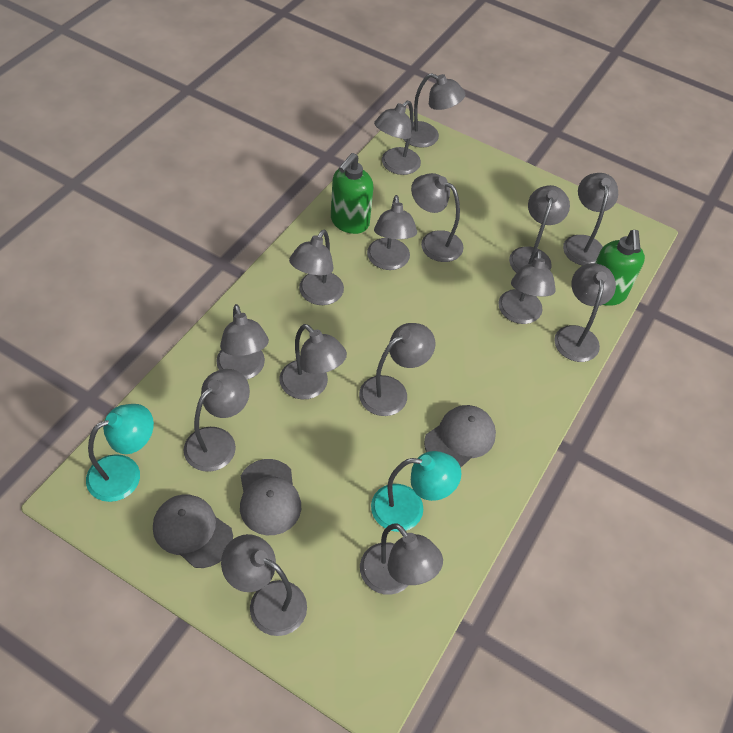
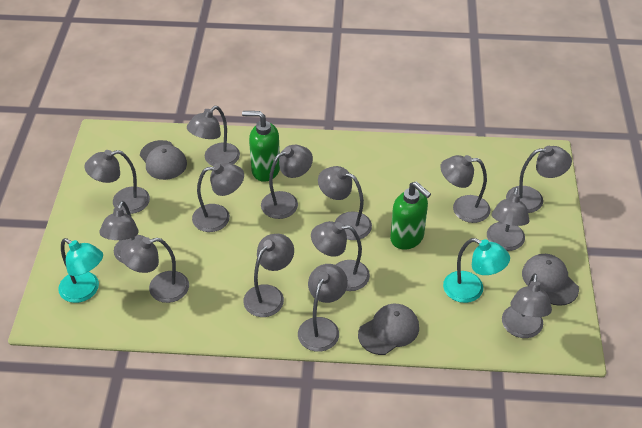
grey lamp: [184,369,250,472] [216,304,269,380] [221,534,307,636] [279,324,347,399] [289,230,344,305] [359,323,436,416] [360,524,443,595] [367,195,417,270] [374,101,421,175] [403,73,465,148] [411,173,463,262] [498,250,556,324] [509,185,570,273] [554,263,616,362] [563,173,618,266] = 15 -> [84,150,150,214] [100,201,145,264] [120,237,189,303] [187,106,240,166] [192,163,244,232] [243,234,294,317] [261,145,313,219] [298,264,348,352] [311,221,370,291] [318,166,372,240] [440,155,490,223] [487,187,530,251] [502,274,552,338] [506,146,572,213] = 14

